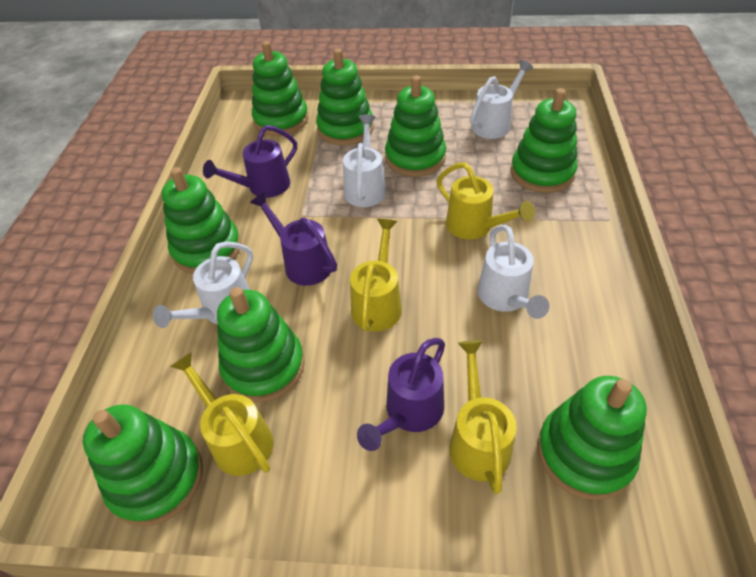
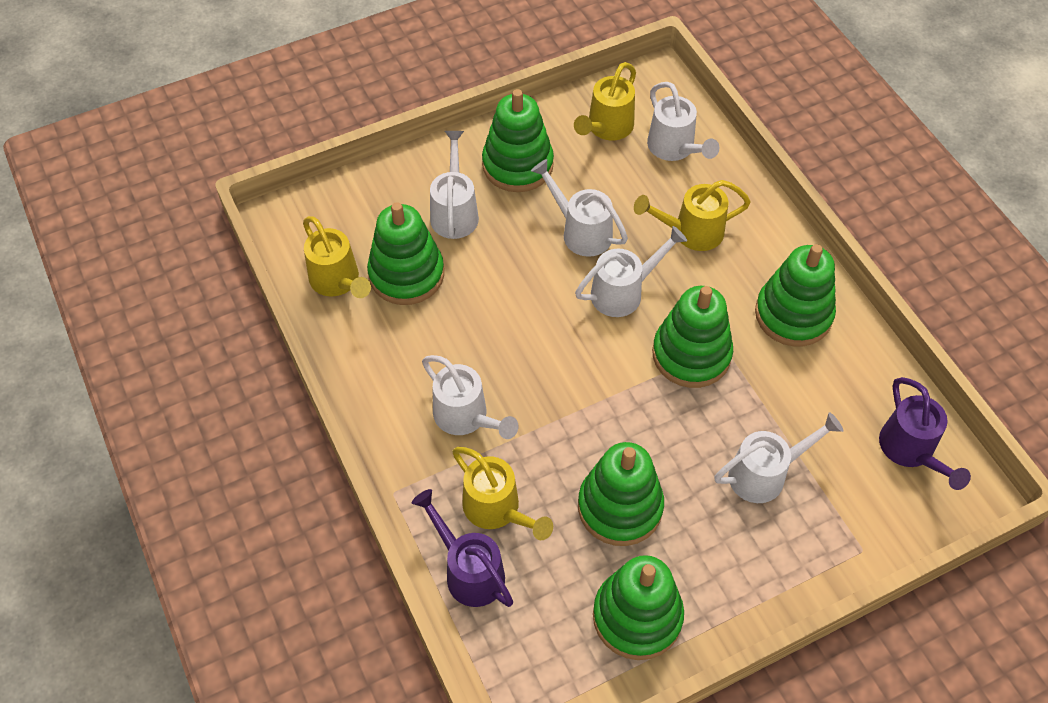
green stacking toy: [83,404,203,526] [162,167,241,274] [217,287,305,402] [252,41,309,136] [316,49,374,145] [385,75,446,177] [510,88,577,193] [537,376,647,500] = 8 -> [367,202,444,305] [482,89,554,192] [578,442,664,546] [593,555,684,660] [652,286,733,388] [755,244,836,346] = 6
purple watering can: [203,125,297,198] [250,191,337,286] [357,338,445,451] = 3 -> [412,489,513,607] [879,377,971,490] = 2
white watering can: [153,241,253,328] [343,114,386,207] [470,60,533,139] [478,225,549,319] = 4 -> [422,355,519,439] [430,131,479,239] [531,159,628,257] [575,226,687,317] [647,82,719,161] [714,412,843,503] = 6

